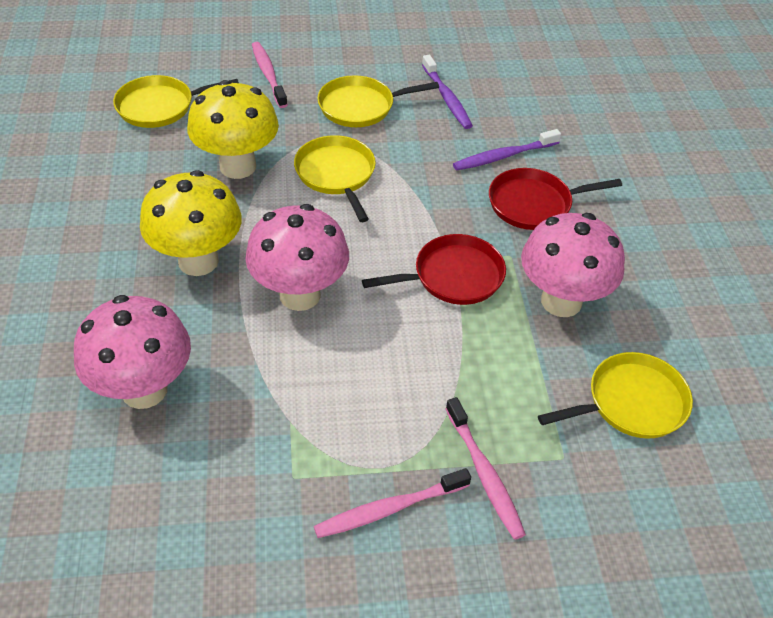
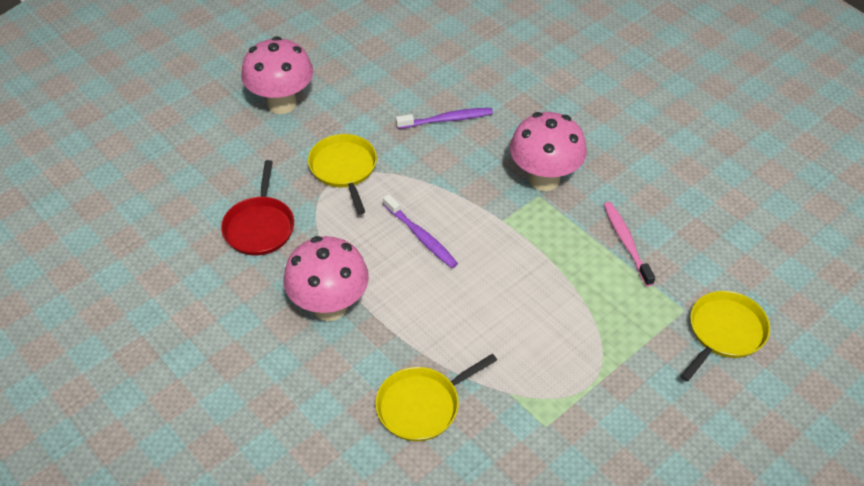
pink toothbrush: [252,42,288,108] [314,468,471,538] [446,397,526,540] = 3 -> [603,202,655,286] = 1
red pan: [362,234,506,305] [489,168,622,230] = 2 -> [221,160,294,256] = 1
yellow mushroom: [140,170,242,276] [187,80,279,179] = 2 -> none = 0
yellow pan: [113,75,239,128] [294,135,376,222] [317,75,439,127] [538,352,693,439] = 4 -> [308,134,377,214] [375,354,497,441] [680,291,770,381] = 3

